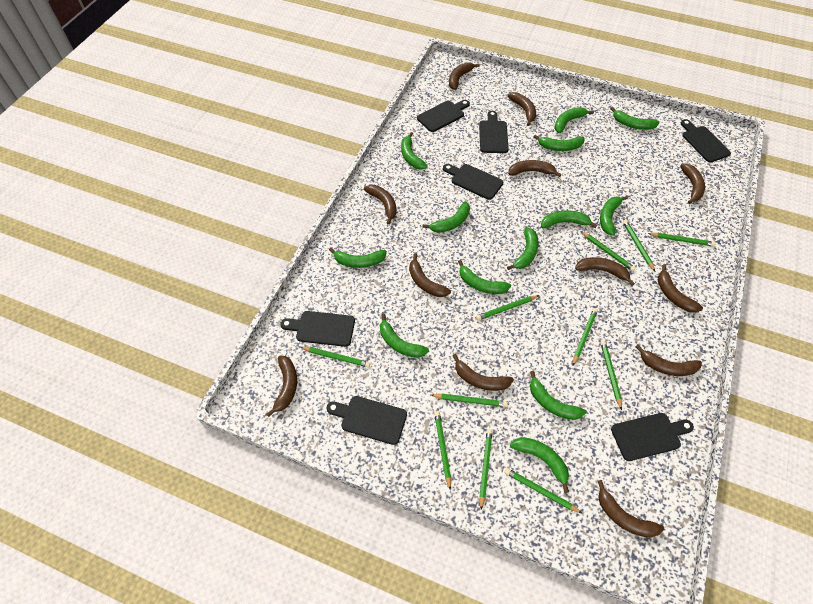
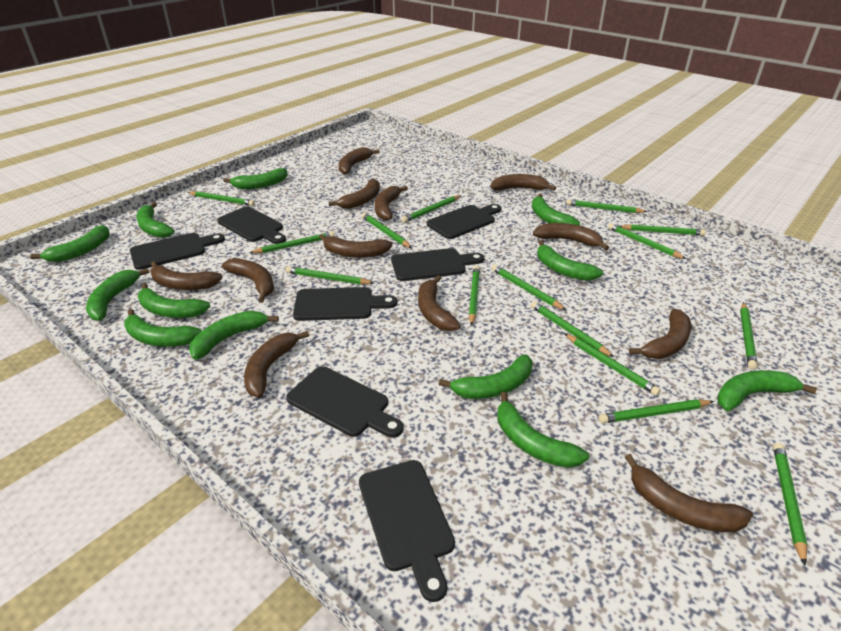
green banana: [329,248,387,268] [380,314,429,358] [401,132,428,170] [422,202,470,233] [458,260,511,294] [507,227,538,270] [510,437,569,493] [530,371,586,420] [534,135,584,151] [541,210,597,228] [554,107,594,133] [600,196,628,236] [610,107,659,130] = 13 -> [30,225,110,262] [86,268,149,321] [124,309,202,347] [136,202,174,238] [138,283,210,318] [189,311,279,360] [223,168,288,189] [438,354,532,399] [498,392,589,468] [532,193,580,226] [537,240,603,281] [717,370,817,411] = 12
green pencil: [300,347,370,368] [431,394,508,407] [434,411,451,490] [476,295,539,320] [479,429,493,510] [504,468,583,514] [573,308,598,366] [581,231,636,271] [601,341,622,410] [623,220,655,271] [648,233,715,246] = 11 -> [187,191,255,206] [250,231,335,254] [286,266,374,285] [362,213,412,248] [402,195,461,223] [469,266,480,326] [491,265,566,310] [531,301,614,357] [564,333,661,396] [566,199,647,213] [598,399,714,423] [608,223,686,259] [619,224,706,236] [740,302,757,369] [773,443,807,565] = 15

